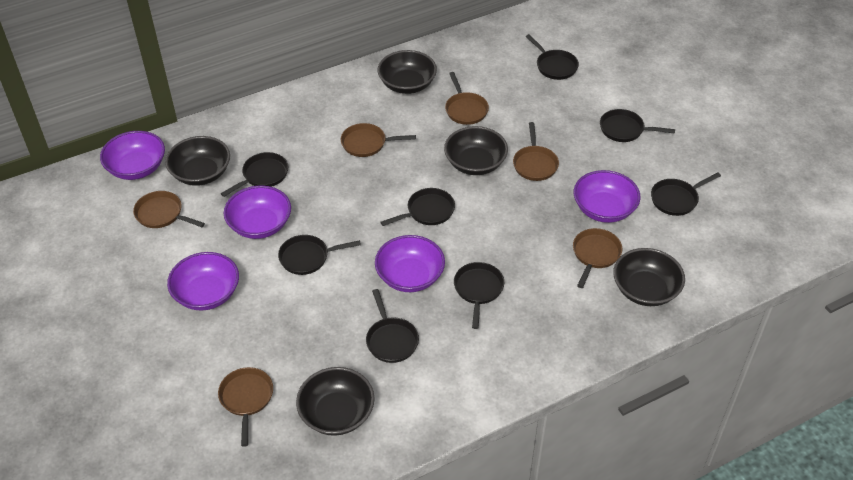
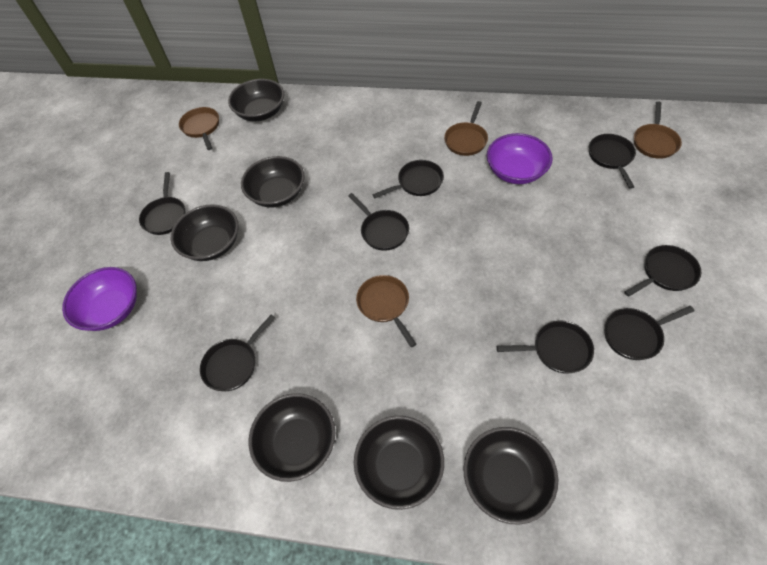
black bowl: [165,136,230,186] [296,367,375,436] [378,50,437,94] [444,126,508,175] [613,248,685,306] = 5 -> [171,204,239,261] [228,79,284,121] [241,156,305,207] [249,393,335,482] [354,416,444,510] [464,427,558,525] = 6
brown pan: [133,191,205,228] [218,367,273,447] [341,123,416,157] [445,72,489,125] [513,122,559,181] [573,228,622,288] = 6 -> [179,107,219,150] [356,275,416,347] [444,101,488,156] [634,101,682,159] = 4
purple bowl: [100,131,165,180] [167,252,239,310] [224,186,291,239] [375,235,445,292] [574,170,640,223] = 5 -> [62,267,137,331] [487,133,553,184] = 2

